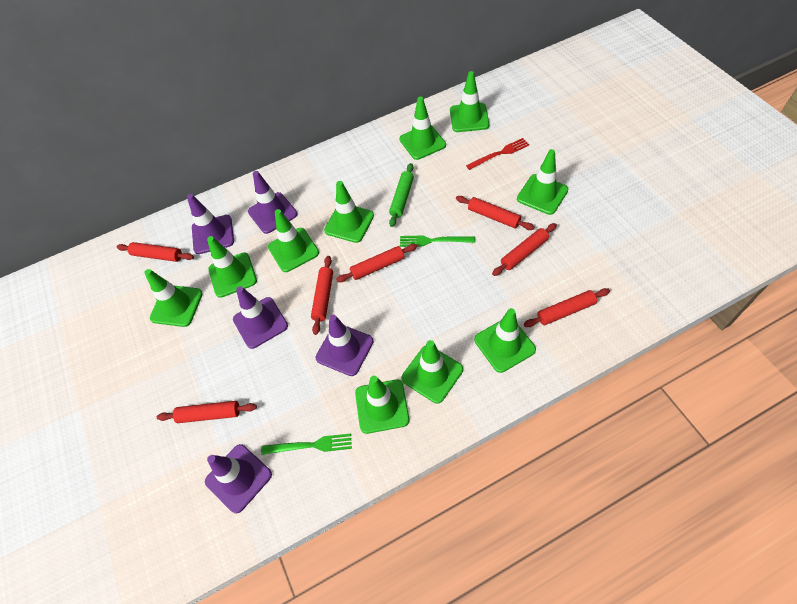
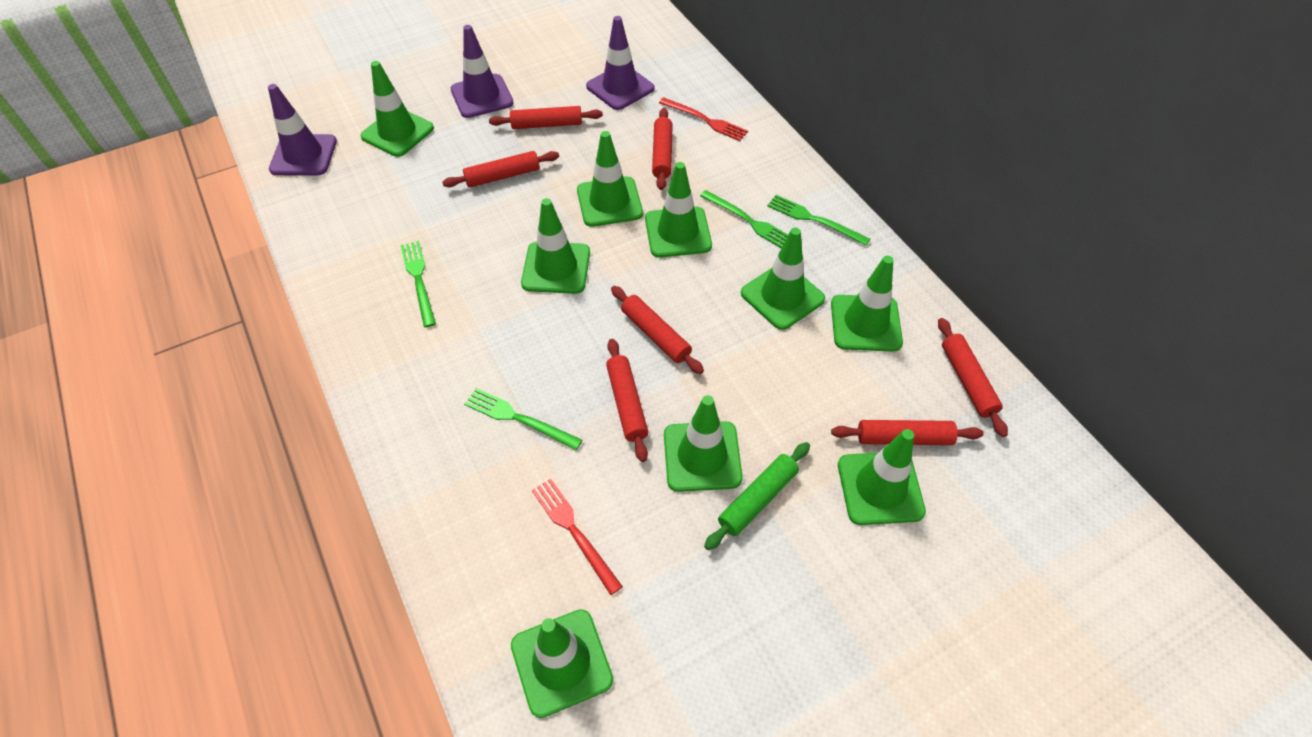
green fork: [261,434,352,455] [400,235,475,247] = 2 -> [400,241,436,328] [464,388,582,450] [700,190,788,249] [767,195,870,246] = 4
green traffic cone: [144,269,203,327] [207,236,257,298] [268,209,319,272] [324,181,374,243] [355,376,409,434] [399,96,446,160] [401,340,463,403] [450,71,489,132] [474,308,536,373] [517,149,568,215] = 10 -> [360,61,434,157] [511,609,613,718] [521,198,590,294] [577,131,643,227] [645,162,712,258] [664,395,743,492] [741,227,825,330] [831,256,903,352] [838,429,926,525] = 9
purple traffic cone: [187,194,234,254] [205,444,272,513] [233,286,288,349] [248,171,297,234] [316,315,374,376] = 5 -> [268,84,337,175] [451,25,514,118] [586,16,655,110] = 3
red fork: [466,138,529,170] = 1 -> [532,478,623,595] [659,97,748,141] = 2

